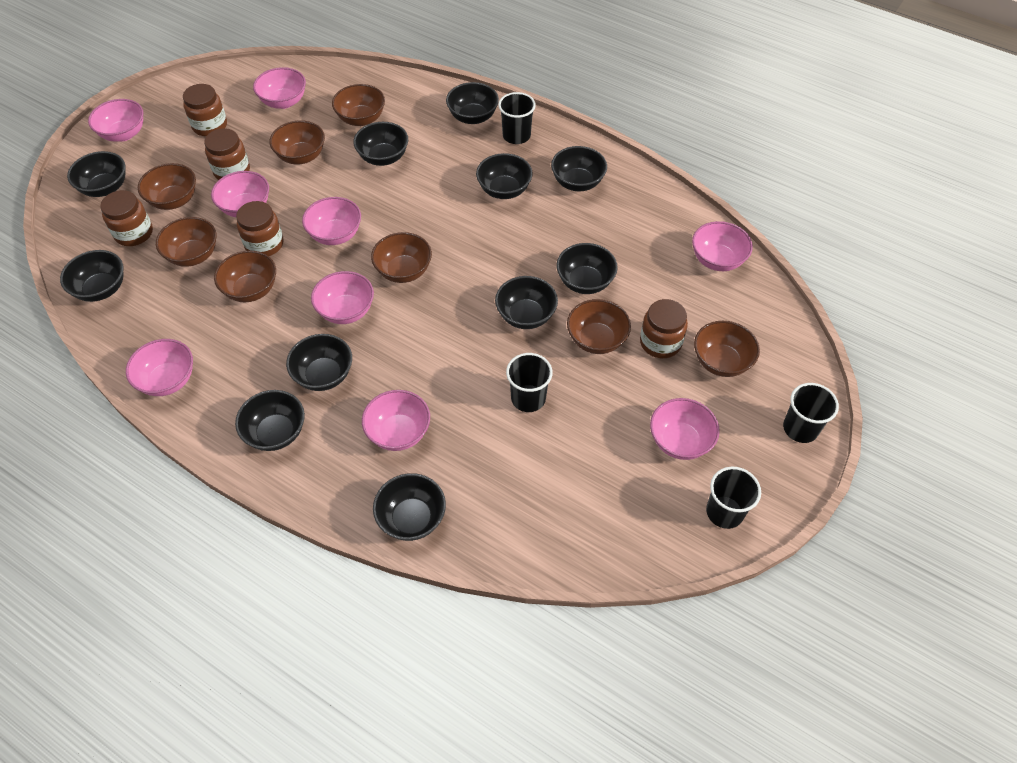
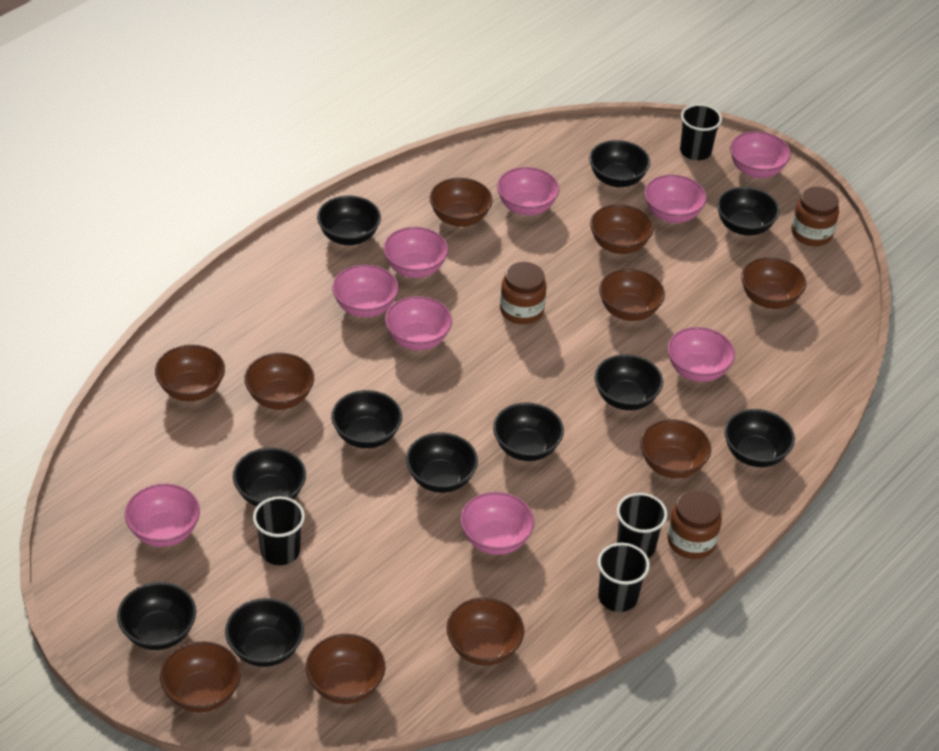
brown bowl: [138,163,196,210] [156,217,216,267] [214,251,276,302] [270,120,325,165] [332,84,385,126] [371,232,432,283] [567,299,631,354] [694,321,760,377] = 8 -> [155,345,225,401] [160,641,241,712] [244,353,314,410] [306,634,385,704] [430,178,493,227] [446,597,525,666] [590,204,654,254] [599,269,665,321] [640,419,711,479] [741,257,806,309] = 10
brown jar: [100,190,153,246] [183,84,227,136] [204,128,250,180] [236,201,284,256] [640,299,688,358] = 5 -> [500,262,547,324] [667,490,722,559] [792,187,839,246] = 3

